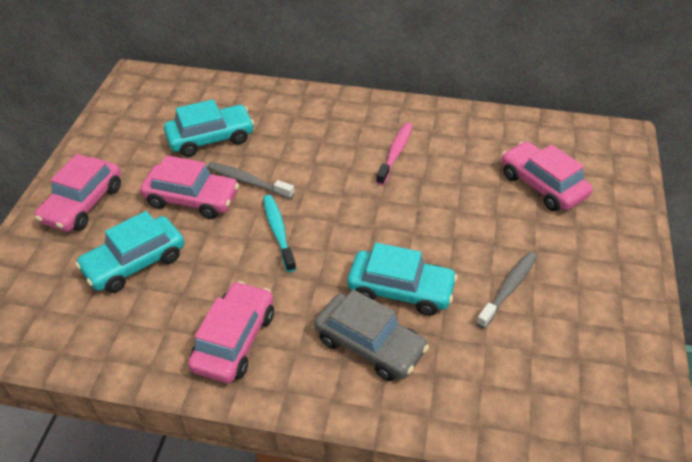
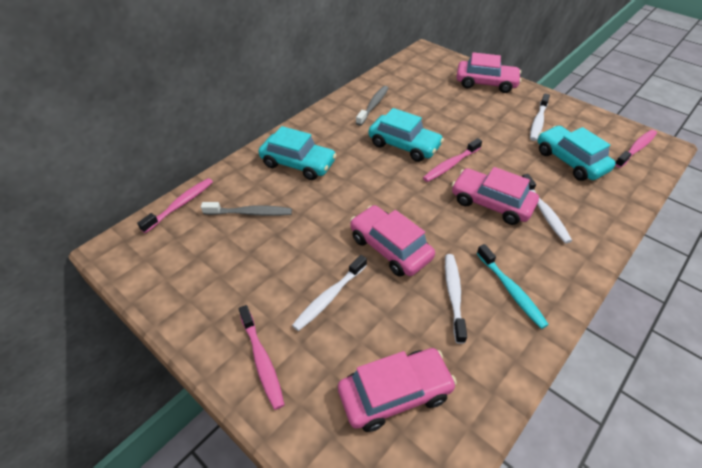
grey car: [314,290,429,381] = 1 -> none = 0
pink toothbrush: [376,123,413,185] = 1 -> [137,178,213,233] [239,305,285,410] [423,138,482,182] [615,130,657,168] = 4
white toothbrush: none = 0 -> [292,255,367,331] [445,254,467,344] [522,174,572,243] [530,94,550,141] = 4

